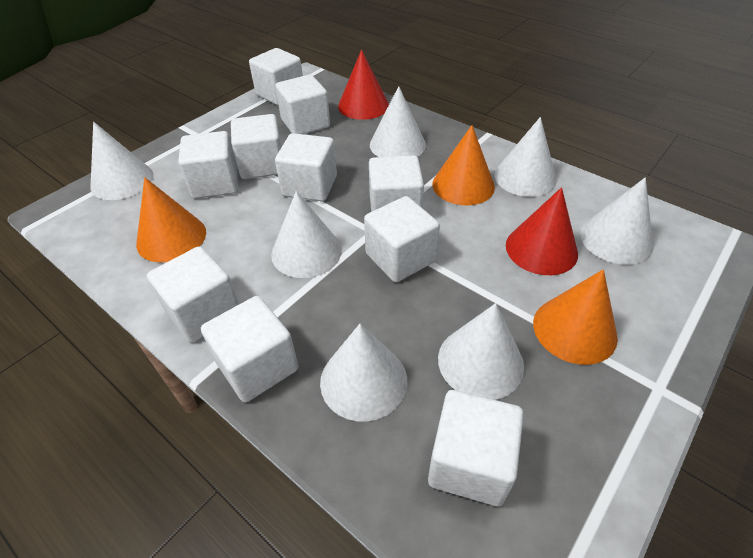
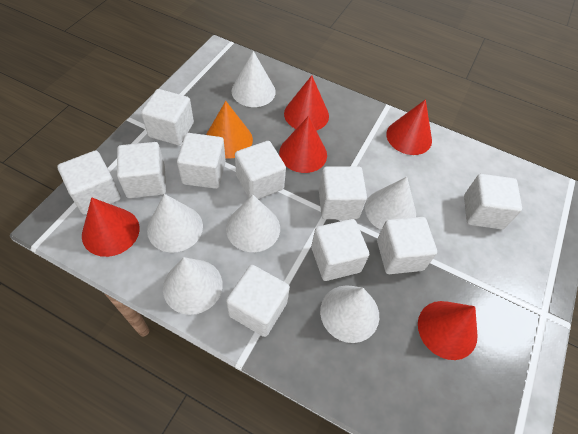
orange cone: [136,177,206,262] [433,125,495,206] [533,269,618,365] = 3 -> [206,101,253,159] = 1
red cone: [338,50,389,120] [506,187,578,275] = 2 -> [82,197,140,257] [279,116,327,173] [284,75,329,131] [386,99,432,155] [418,301,478,360] = 5
white cone: [91,122,154,200] [271,191,342,278] [320,324,407,422] [370,86,426,157] [438,303,524,400] [494,117,557,197] [580,177,653,265] = 7 -> [147,194,203,253] [163,257,223,315] [226,195,280,252] [232,51,276,107] [320,285,379,343] [365,177,416,230] = 6

